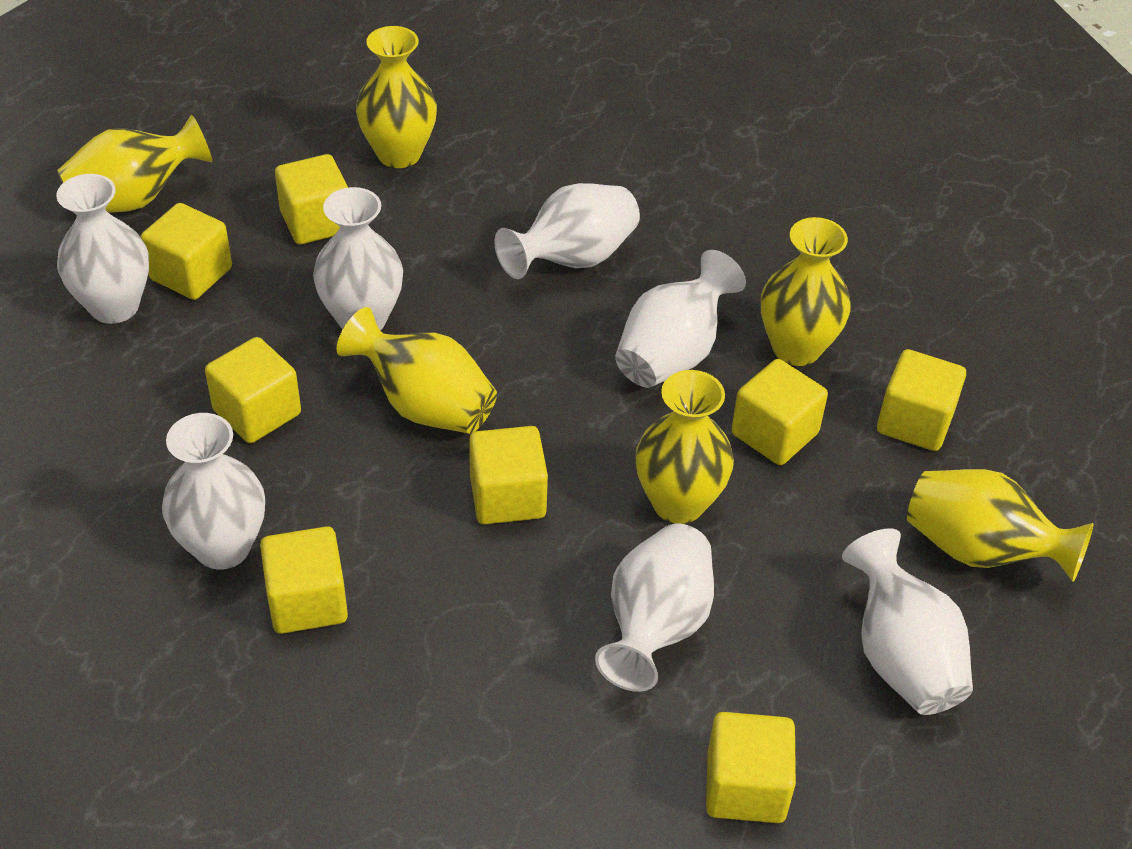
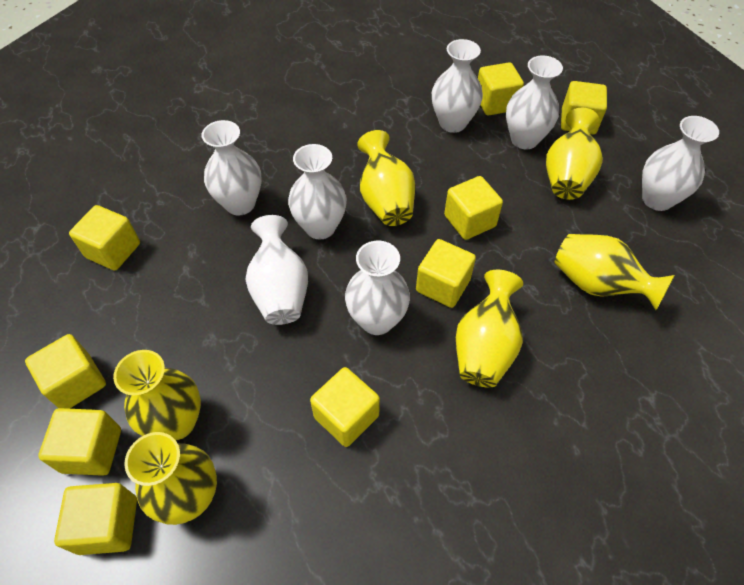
yellow cube: [141,203,232,300] [205,337,301,443] [260,526,348,634] [275,154,348,244] [469,426,548,524] [706,712,796,823] [731,359,828,465] [877,349,966,451] = 8 -> [25,334,106,409] [38,408,121,476] [54,483,137,555] [69,205,140,270] [310,367,380,447] [416,239,476,308] [444,176,503,240] [478,62,524,116] [561,81,607,134] = 9

